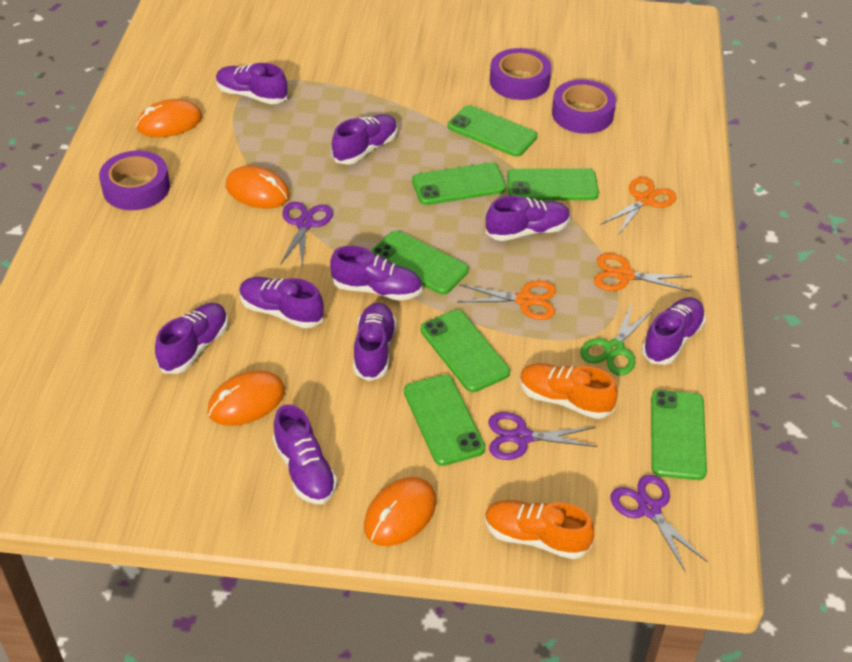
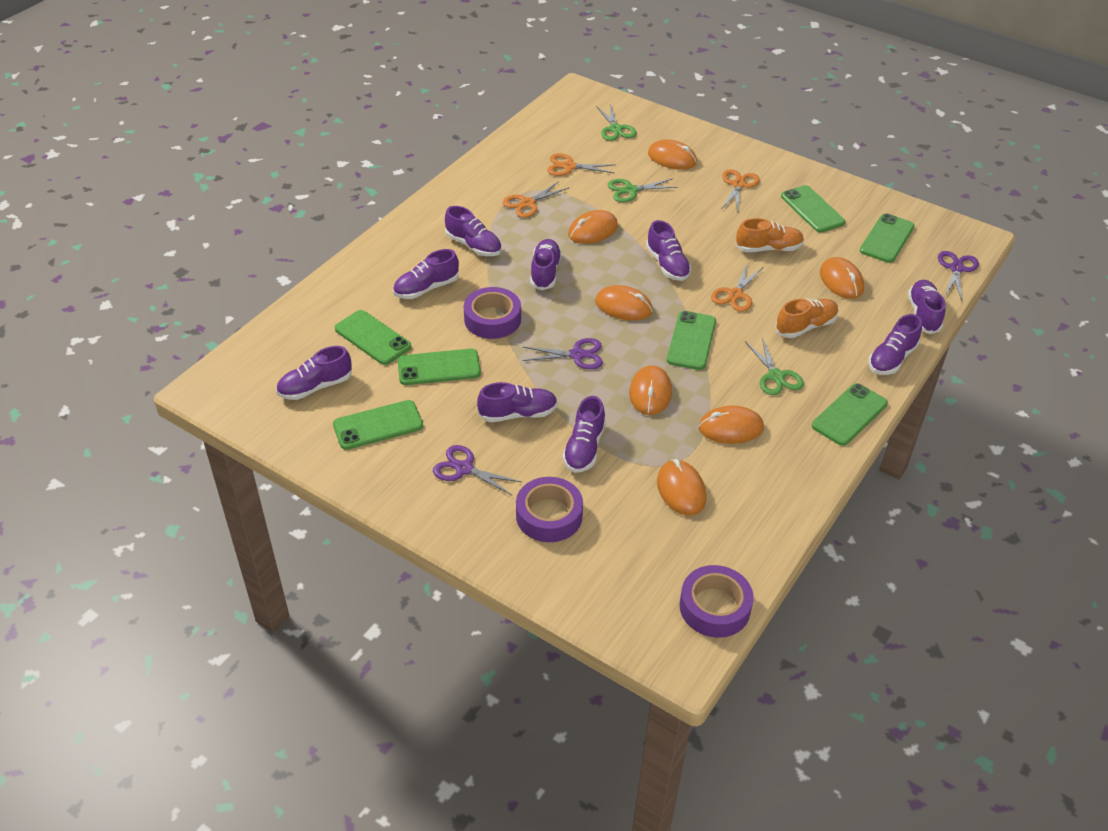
green scissors: [580,301,654,376] = 1 -> [596,103,636,141] [607,179,678,202] [745,338,804,395] = 3
orange mouse: [136,99,202,137] [207,370,285,426] [226,166,290,209] [364,477,436,546] = 4 -> [568,210,618,244] [595,285,653,321] [629,365,672,415] [648,139,697,170] [657,459,707,516] [698,406,764,444] [820,257,864,299] = 7
orange scissors: [458,280,556,320] [594,253,692,292] [600,177,677,235] = 3 -> [503,181,569,218] [548,153,616,176] [711,264,763,312] [722,169,760,212] = 4

